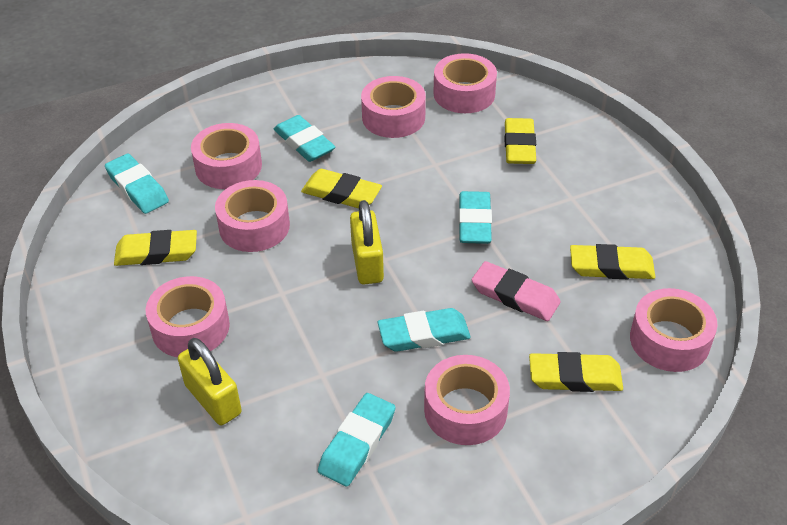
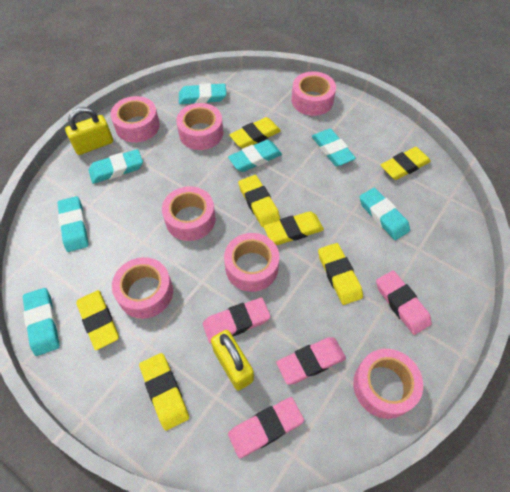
pink eraser: [472,261,561,321] = 1 -> [203,298,271,344] [228,397,304,458] [276,337,346,385] [376,270,432,335] = 4
turquoise eraser: [105,154,169,214] [274,115,335,162] [318,393,396,487] [377,308,471,352] [459,191,492,244] = 5 -> [23,288,60,356] [57,196,89,252] [89,149,143,184] [179,83,226,104] [228,140,282,172] [312,129,356,166] [359,188,410,240] = 7
yellow eraser: [114,230,197,266] [301,169,382,208] [504,118,536,164] [529,352,623,392] [570,244,655,279] = 5 -> [76,290,119,350] [139,353,189,431] [229,117,281,148] [238,175,280,227] [264,211,324,245] [318,243,363,305] [381,147,431,180] = 7

